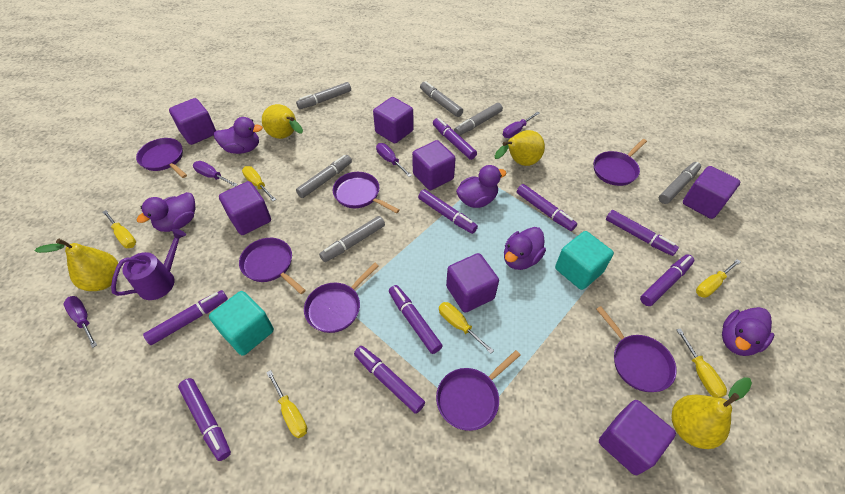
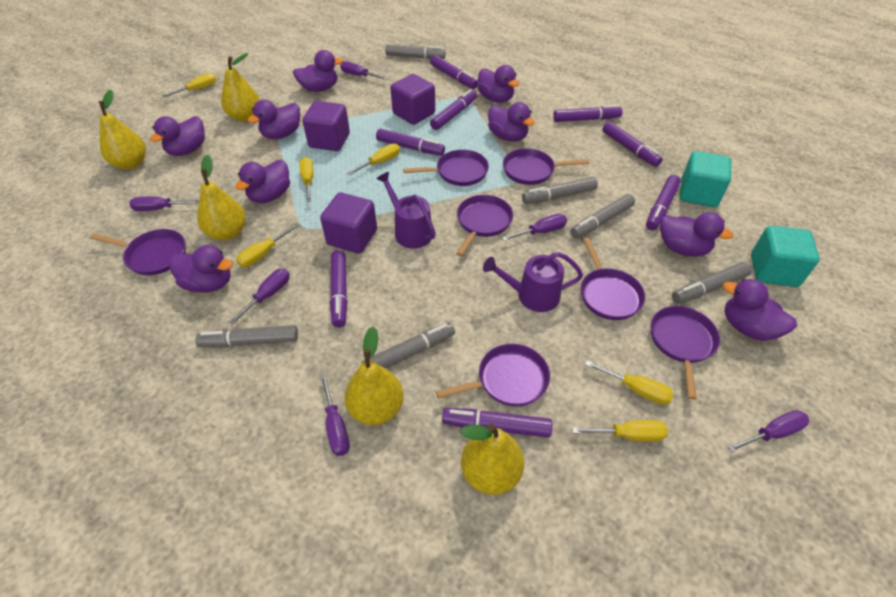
purple cube: [169,98,216,145] [219,181,271,235] [373,97,414,143] [412,140,456,190] [446,253,499,313] [599,400,676,475] [683,166,740,219] = 7 -> [303,101,350,151] [320,192,377,254] [390,74,435,125] = 3
purple duck: [137,192,195,232] [214,117,263,154] [456,165,507,208] [504,227,546,270] [722,307,774,356] = 5 -> [150,116,205,156] [169,245,233,293] [235,160,290,203] [248,100,300,139] [293,50,343,92] [477,65,519,103] [488,102,535,142] [660,212,733,257] [723,279,797,341] = 9
purple marker: [143,290,228,345] [178,378,231,461] [354,346,425,414] [389,285,442,354] [418,189,478,234] [433,118,477,160] [517,184,577,231] [606,210,679,256] [640,254,694,306] = 9 -> [330,250,348,327] [376,129,445,156] [430,55,478,89] [430,89,477,130] [442,408,552,438] [553,105,623,122] [602,121,663,167] [646,175,681,230] = 8
purple screwdriver: [63,296,97,348] [193,161,238,187] [376,143,412,177] [503,112,540,138] = 4 -> [130,196,199,211] [229,269,290,325] [320,374,350,456] [340,61,387,80] [502,214,567,241] [728,410,809,452] = 6
purple watering can: [111,229,186,300] = 1 -> [376,172,436,249] [483,252,583,312] = 2
yellow pear: [34,239,118,291] [262,104,303,139] [495,130,545,166] [671,377,752,449] = 4 -> [99,90,146,169] [197,155,246,241] [221,53,260,122] [344,326,404,425] [460,424,524,495] = 5

